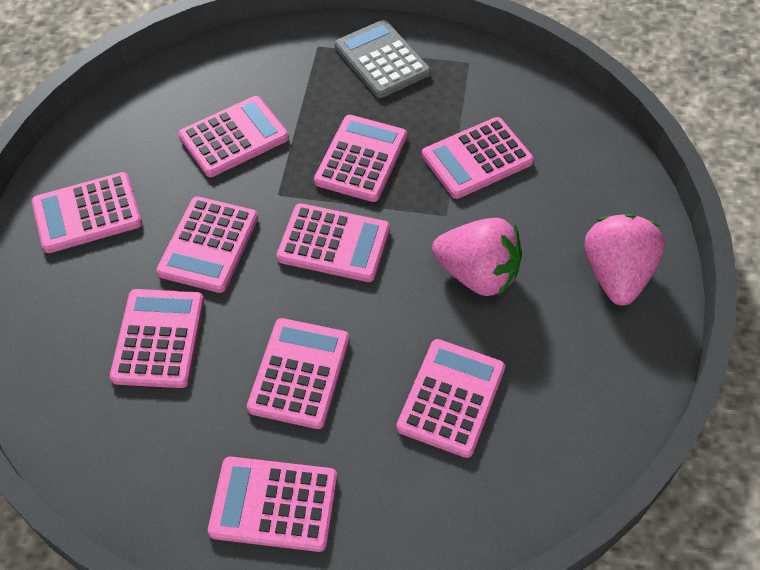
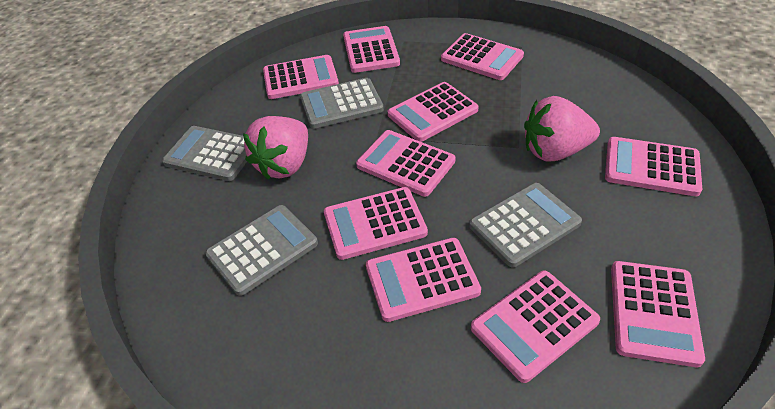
grey calculator: [335,20,430,98] = 1 -> [162,126,247,181] [205,205,318,296] [300,78,384,129] [469,183,582,267] = 4

